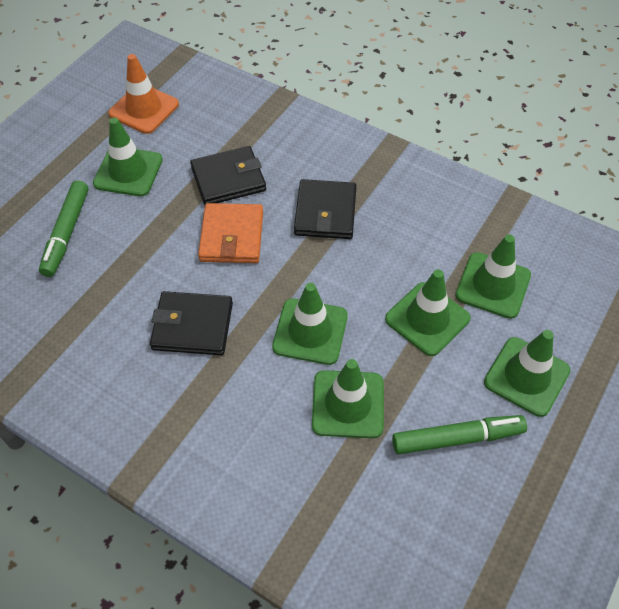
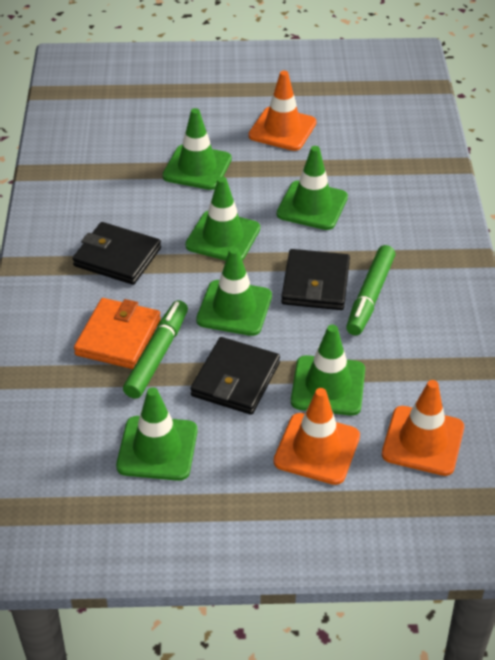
orange traffic cone: [108,54,179,134] = 1 -> [248,71,316,151] [274,388,360,485] [382,380,464,476] = 3

